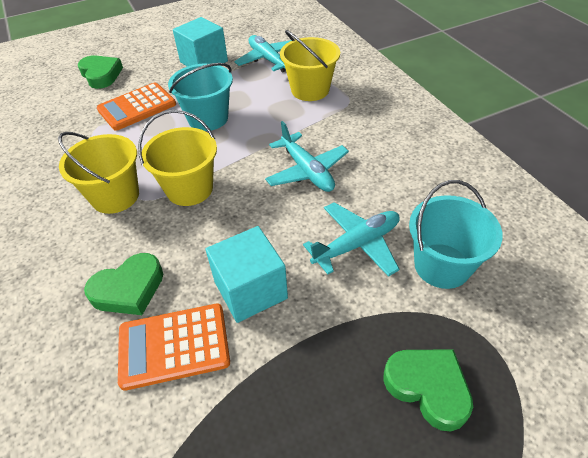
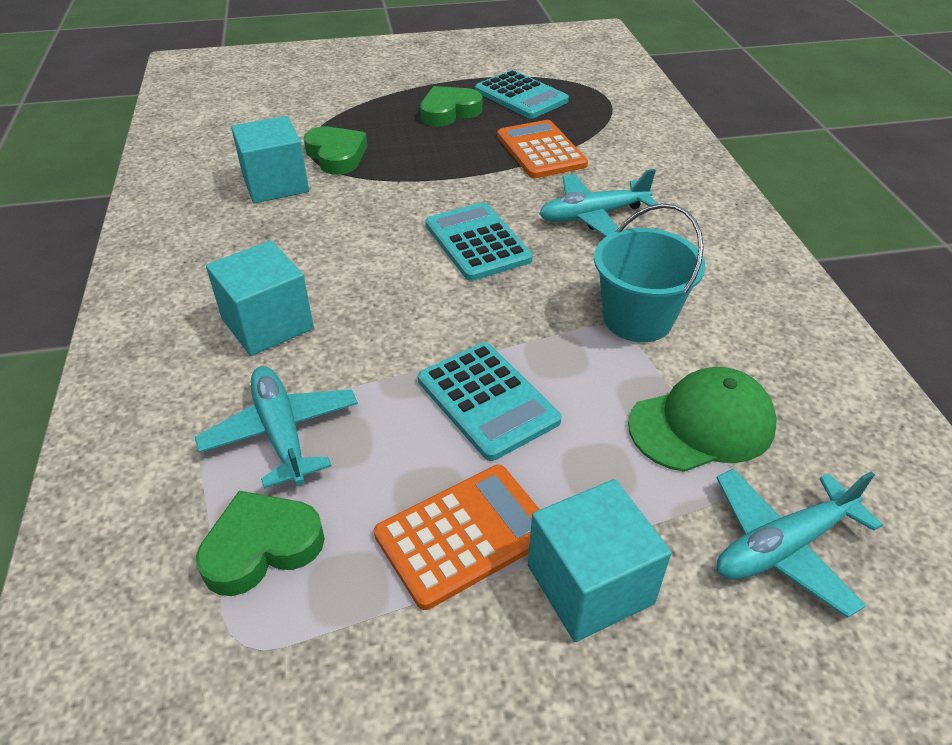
green cap: none = 0 -> [628,367,777,472] = 1
turquoise bucket: [168,63,233,131] [409,180,503,289] = 2 -> [594,203,705,342] = 1
turquoise calculator: none = 0 -> [418,342,561,461] [425,202,533,281] [475,70,569,119] = 3
turquoise cube: [173,17,228,66] [205,226,288,323] = 2 -> [206,240,314,356] [231,116,309,203] [528,479,671,642] = 3
yellow bucket: [58,132,139,214] [138,110,217,206] [280,30,340,101] = 3 -> none = 0

